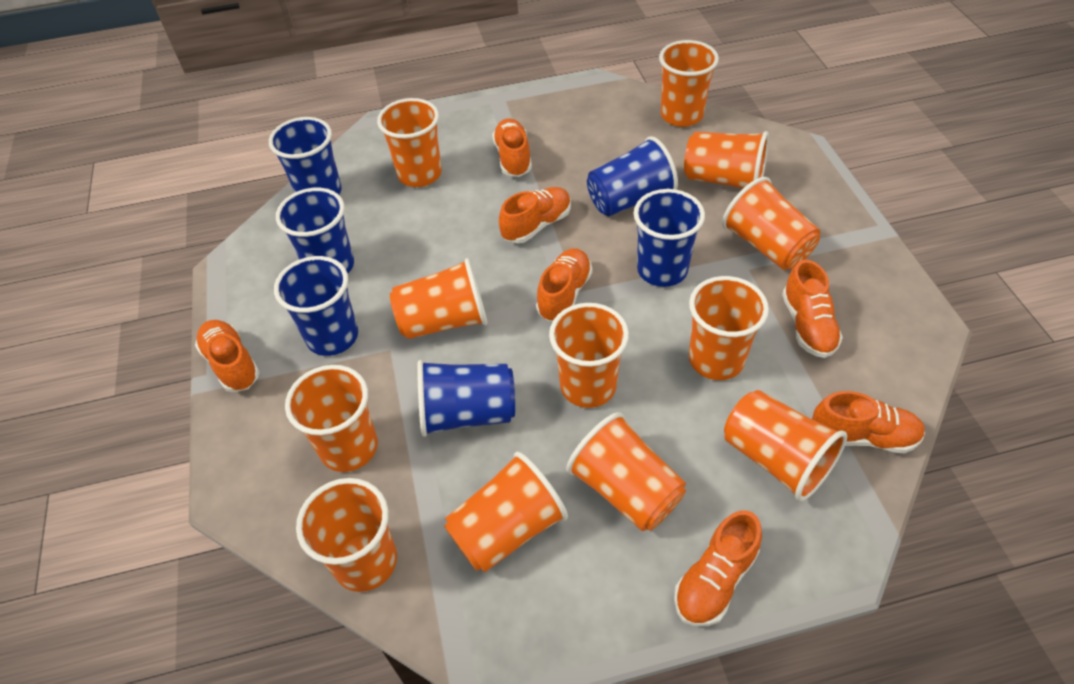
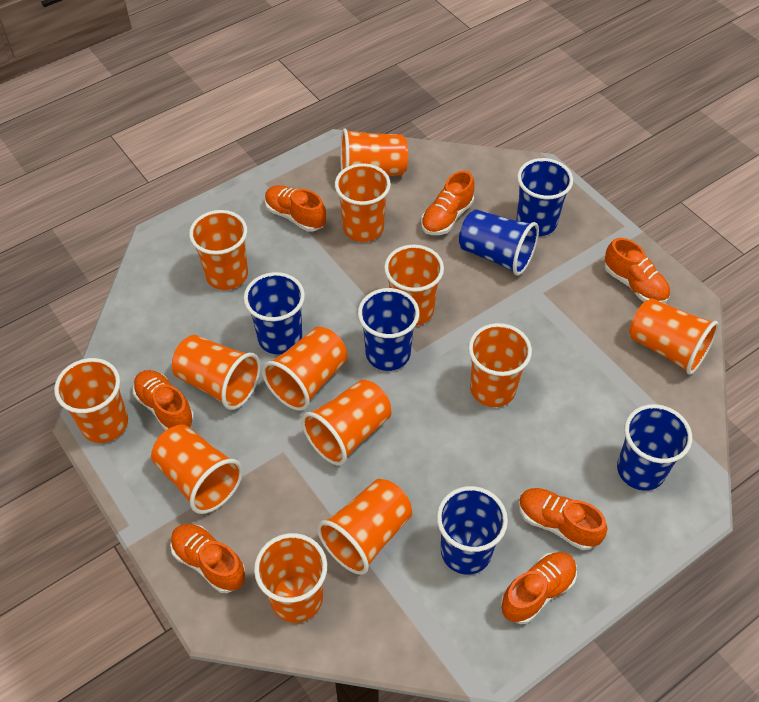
orange cup: [285,365,378,472] [296,478,397,592] [377,98,442,187] [390,258,488,339] [444,452,568,573] [549,303,629,408] [566,412,686,531] [659,40,719,127] [684,131,769,189] [689,276,769,380] [722,177,820,270] [724,390,847,501] = 12 -> [54,358,128,443] [151,424,243,514] [172,335,261,410] [189,210,248,290] [254,533,327,623] [262,327,347,411] [301,379,391,466] [317,479,412,575] [335,163,391,242] [340,128,408,176] [384,244,444,326] [468,323,532,407] [629,298,719,375] = 13

